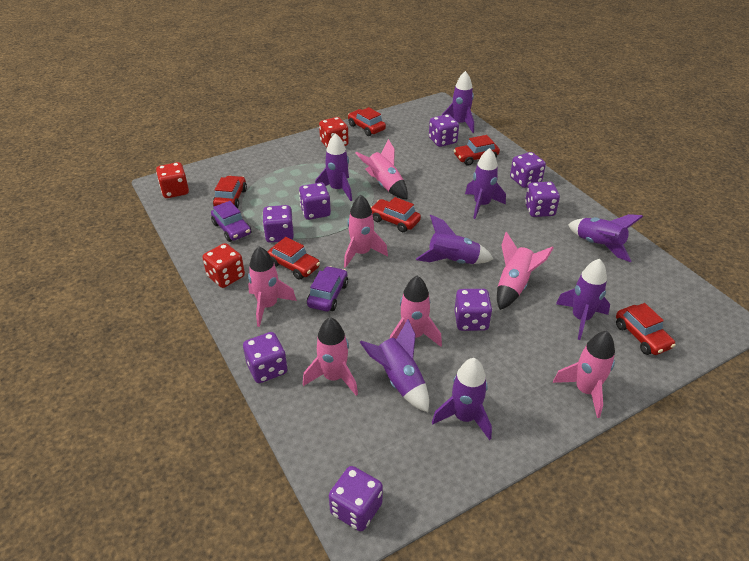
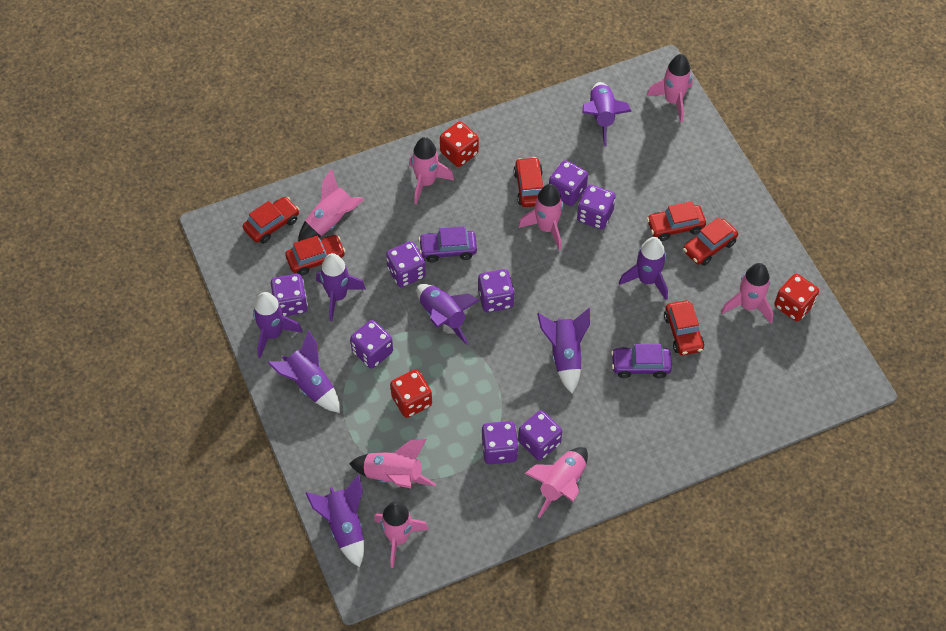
pink rocket: [248,246,297,327] [303,317,358,396] [344,195,388,268] [356,139,408,199] [390,276,442,347] [497,232,553,310] [553,331,615,418] = 7 -> [298,169,365,241] [349,439,436,488] [374,501,429,568] [409,137,454,204] [519,184,563,250] [525,447,588,518] [647,54,693,122] [721,263,773,323] = 8

